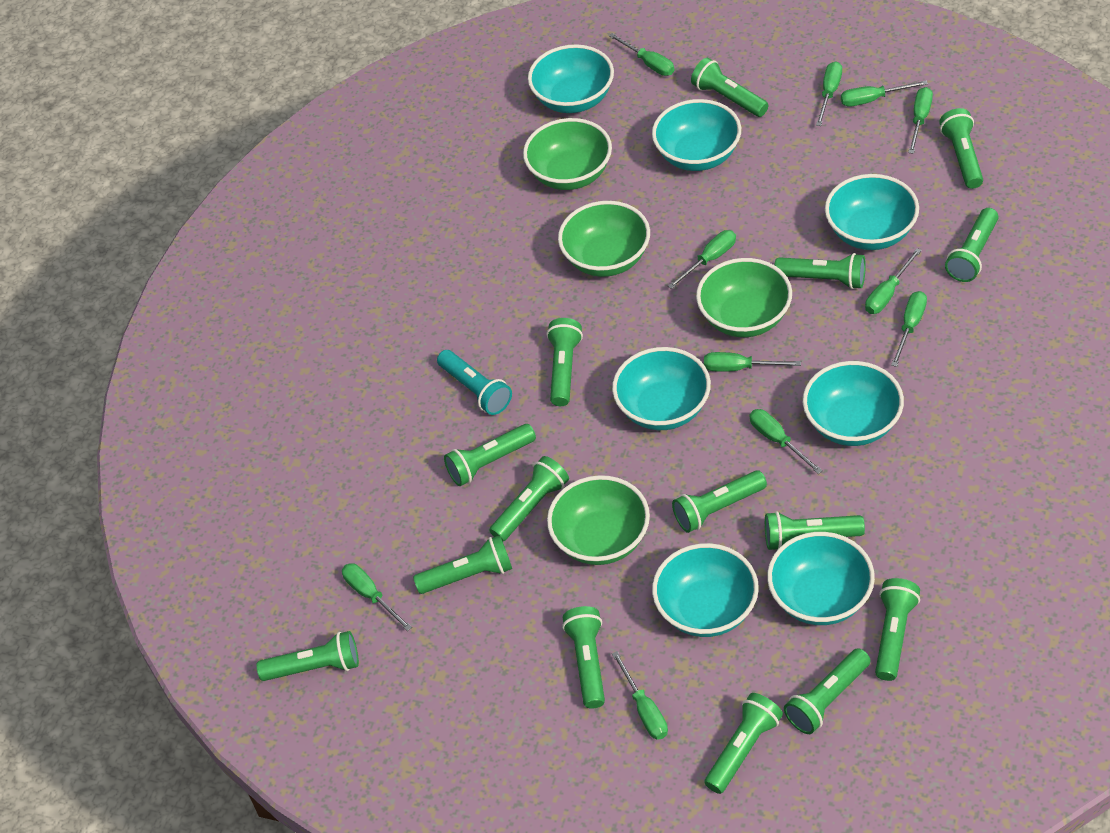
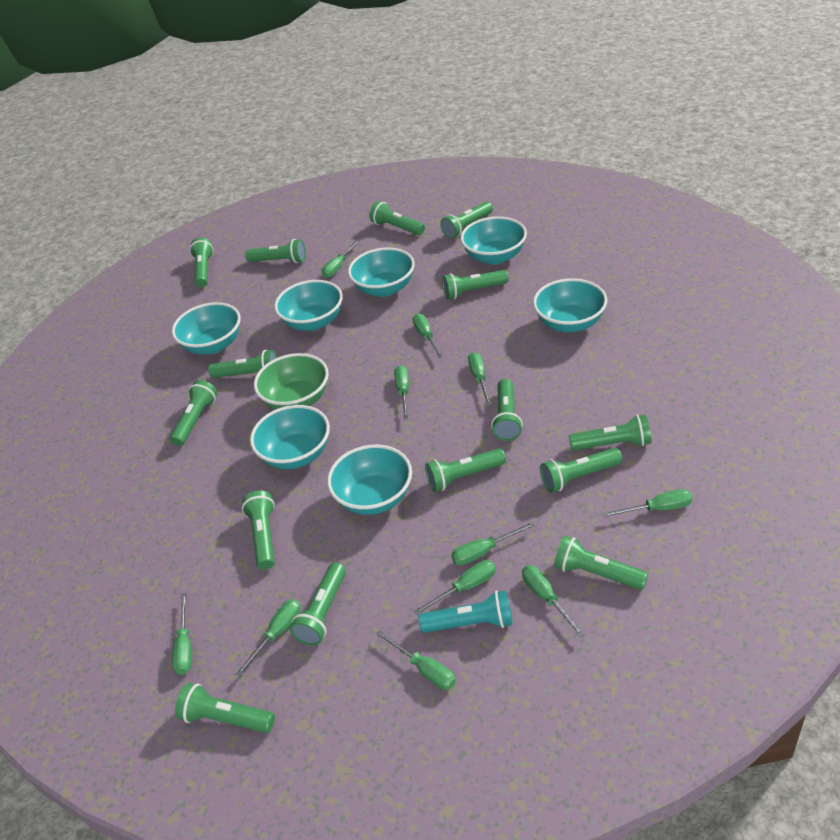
green bowl: [523,118,612,190] [547,475,650,565] [558,201,650,277] [696,258,792,337] = 4 -> [254,353,329,410] = 1

